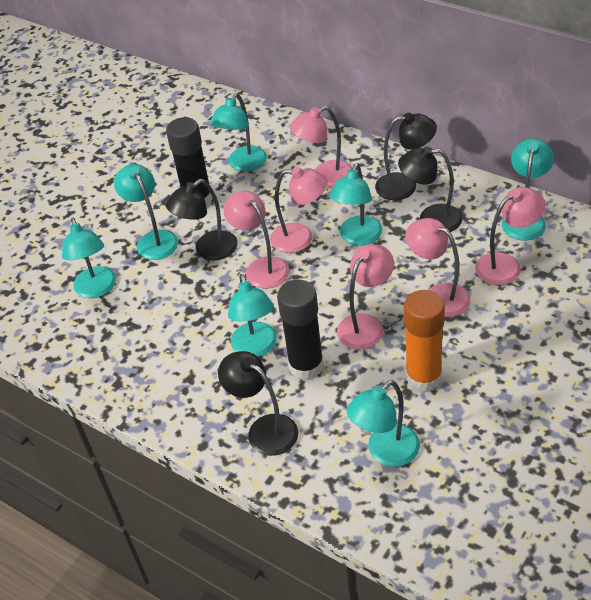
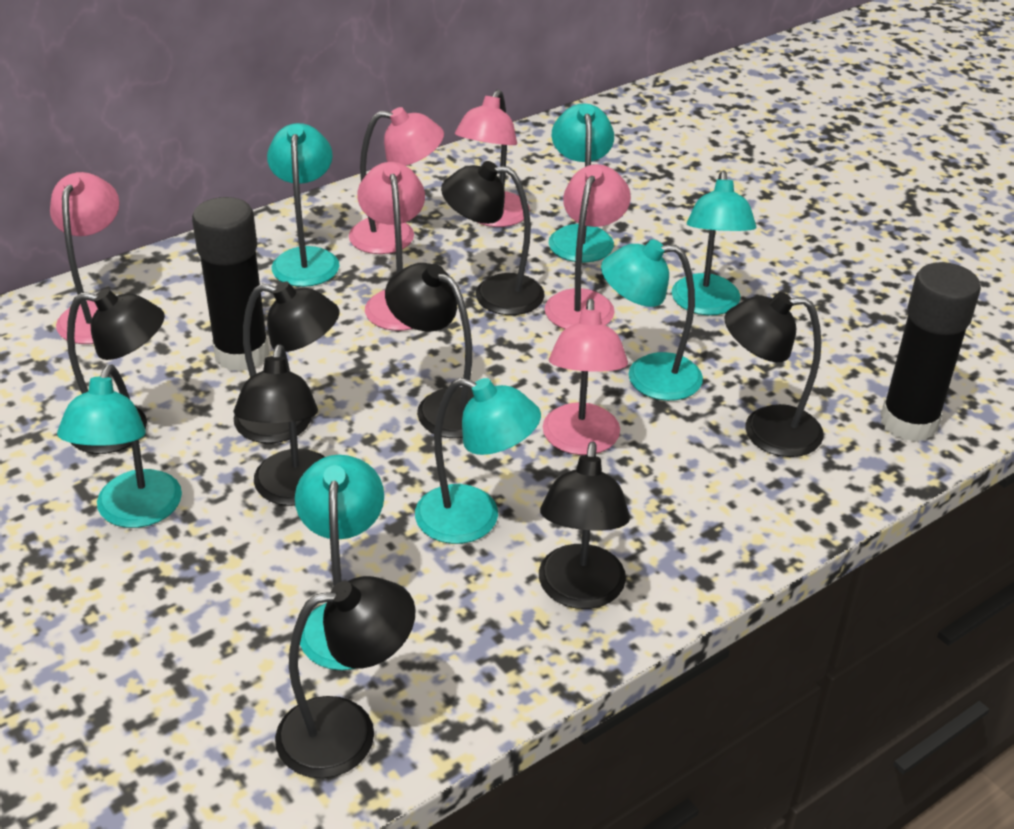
black lamp: [166,179,238,260] [218,351,298,456] [375,113,437,200] [398,146,463,232] = 4 -> [67,289,165,454] [234,281,340,443] [234,345,325,506] [275,576,416,778] [385,263,474,438] [441,161,545,315] [539,441,630,609] [725,292,824,457] = 8
orange glue stick: [404,290,445,392] = 1 -> none = 0

